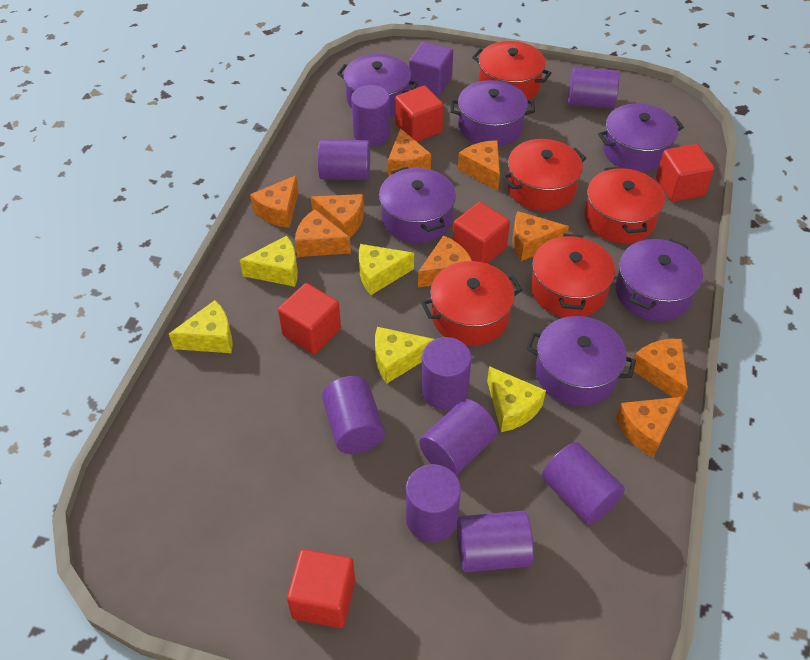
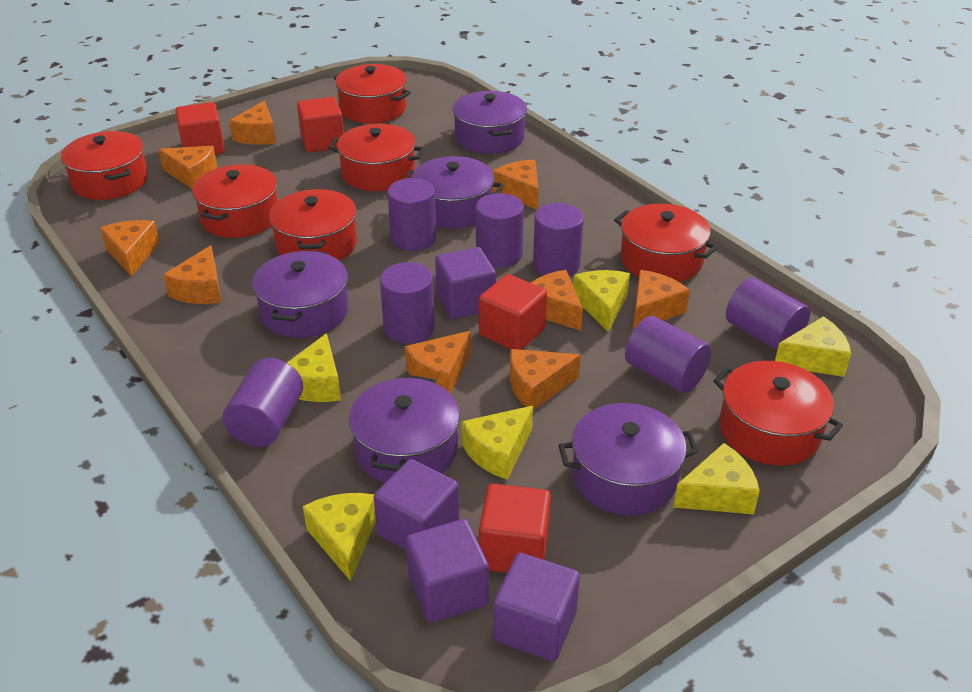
purple cube: [409,42,453,95] = 1 -> [374,459,460,551] [406,519,489,623] [435,247,496,319] [493,553,580,661] = 4
purple cylinder: [318,139,370,180] [322,376,385,454] [351,85,390,146] [406,464,461,542] [419,399,498,475] [421,337,472,410] [457,511,534,572] [542,442,625,525] [568,67,620,108] = 9 -> [222,358,303,447] [380,262,435,344] [388,178,436,251] [476,193,524,268] [533,203,584,276] [625,316,712,393] [726,278,810,350] = 7
purple pot: [337,54,418,116] [379,167,456,243] [450,80,535,147] [526,316,636,406] [598,103,684,172] [615,239,703,321] = 6 -> [252,250,349,338] [349,375,460,483] [404,156,504,229] [453,91,527,154] [558,403,699,515] = 5
red cube: [278,283,341,354] [287,549,355,628] [395,86,444,142] [453,202,510,264] [656,144,715,202] = 5 -> [175,102,225,155] [297,97,344,152] [479,274,547,350] [479,484,551,573] = 4
red pot: [421,261,522,346] [472,41,551,100] [502,139,586,211] [531,234,615,317] [584,167,665,243] = 5 -> [61,131,148,200] [192,164,278,238] [269,189,357,261] [329,124,425,191] [333,64,411,123] [614,204,718,282] [713,361,843,466] = 7
yellow cheese: [169,300,233,353] [239,236,298,287] [359,244,414,295] [375,327,435,383] [487,366,546,432] = 5 -> [287,333,341,402] [303,493,376,581] [462,406,533,480] [573,270,630,332] [673,443,760,514] [775,316,851,377] = 6

